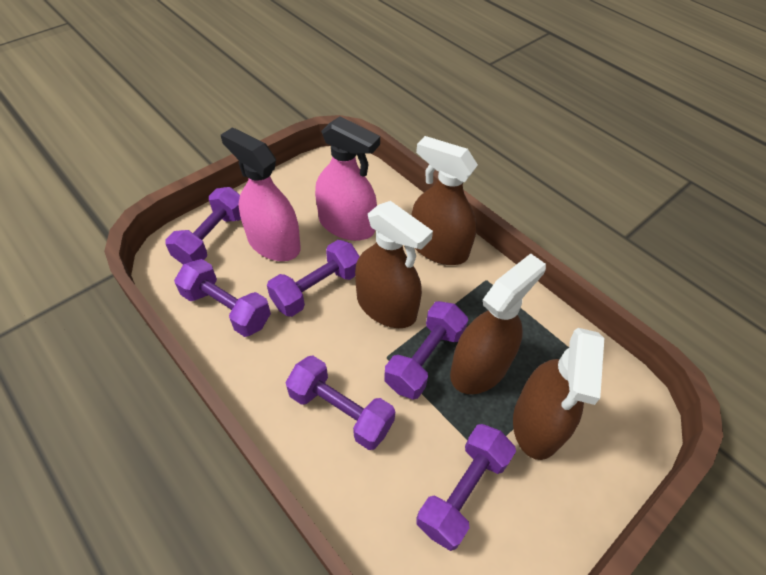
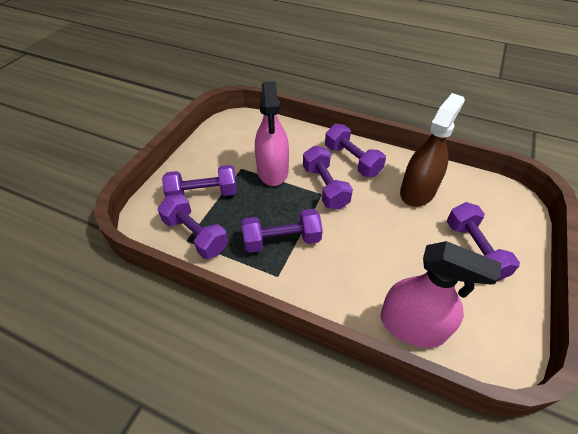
brown spray bottle: [355,201,433,328] [411,136,478,265] [450,253,546,394] [513,328,604,460] = 4 -> [400,93,465,207] = 1

